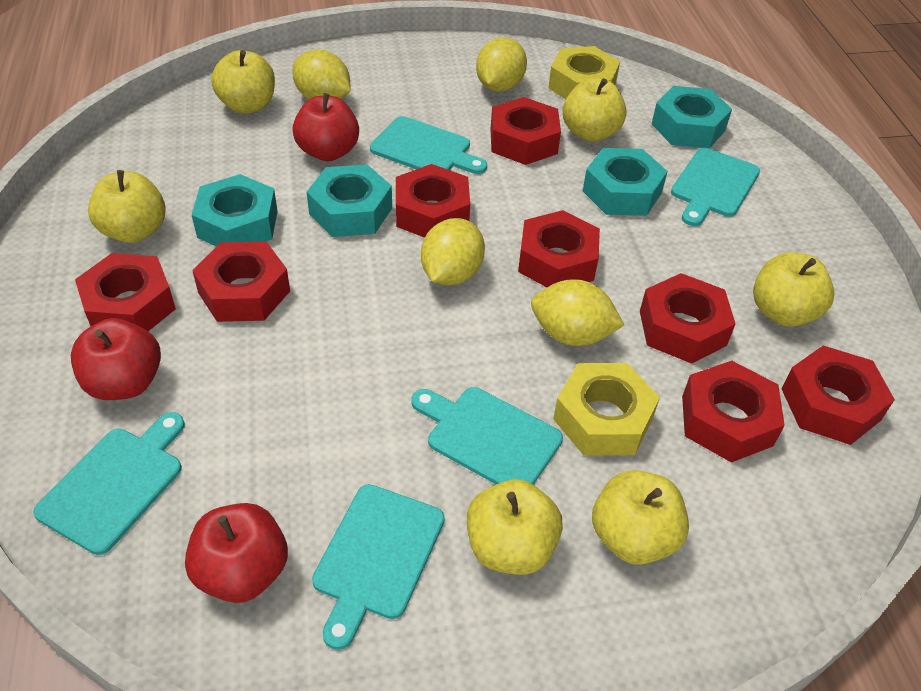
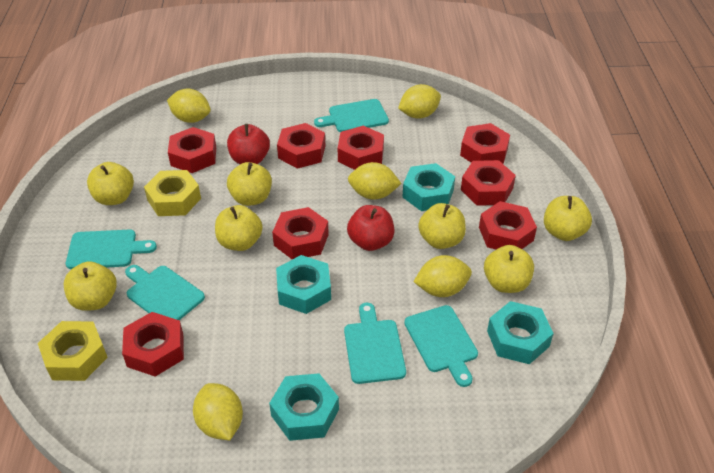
red apple: [71,318,161,400] [185,503,288,603] [292,93,359,161] = 3 -> [227,124,270,164] [347,205,394,251] = 2
yellow apple: [88,170,166,243] [211,50,275,114] [467,479,563,575] [563,78,627,142] [592,470,689,565] [753,252,834,327] = 6 -> [64,261,117,311] [87,162,134,205] [215,205,263,251] [227,162,272,206] [418,203,466,249] [484,245,534,293] [544,196,592,241] = 7
yellow lemon: [292,50,351,100] [421,218,485,285] [476,37,527,92] [531,279,624,346] = 4 -> [167,89,211,123] [193,383,243,440] [348,162,402,200] [398,84,441,119] [414,255,472,297] = 5

